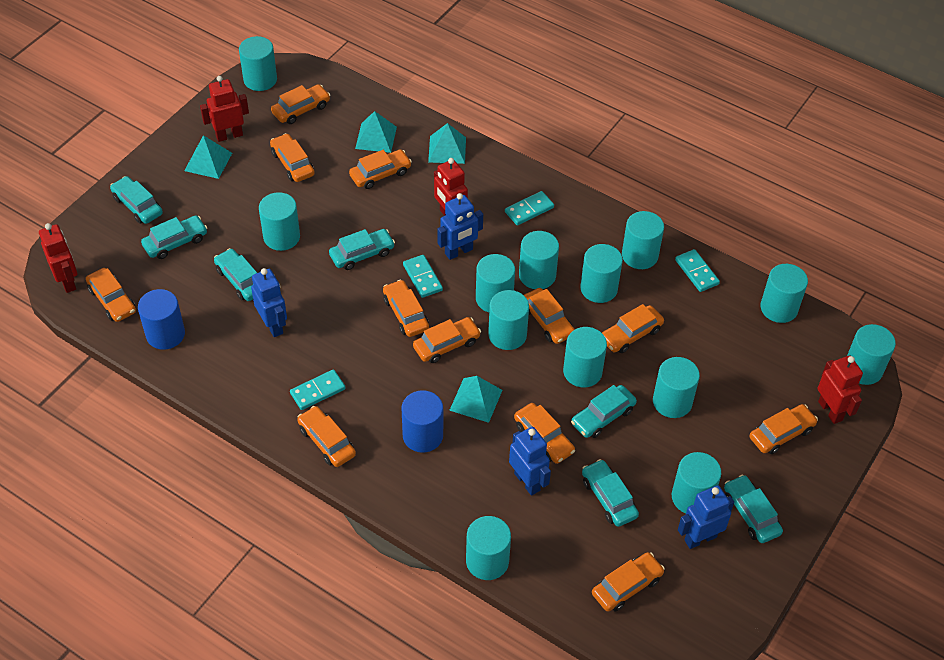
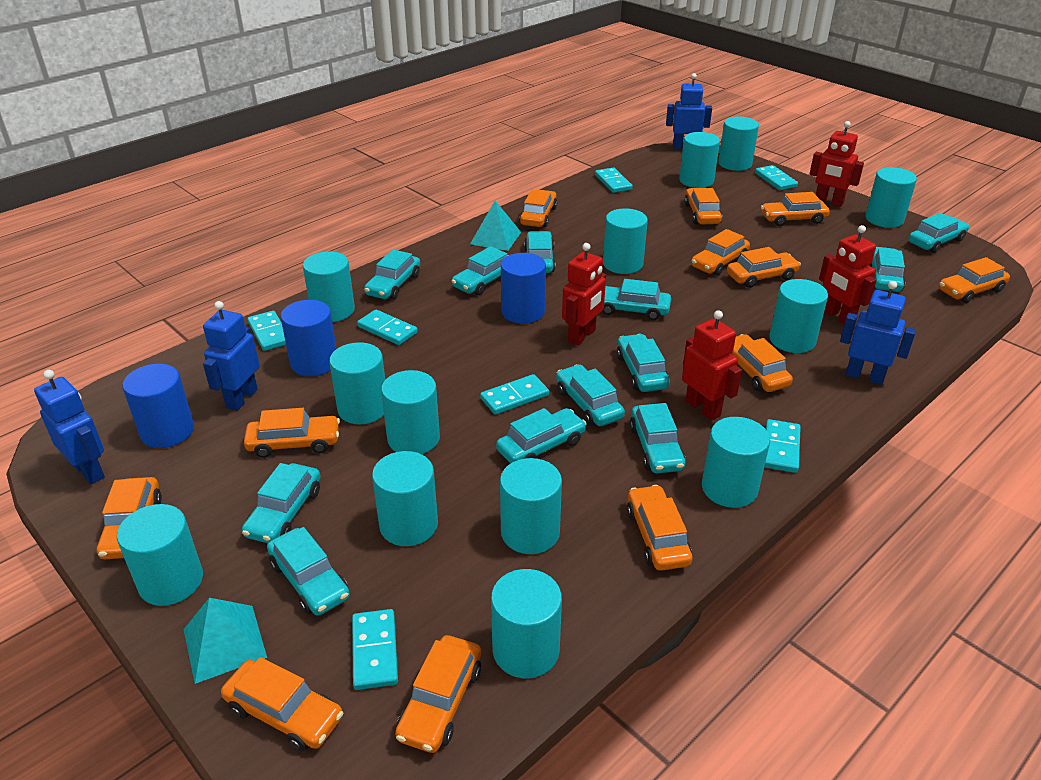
blue cylinder: [138,289,185,350] [401,390,443,453] = 2 -> [122,364,194,448] [281,300,337,376] [501,253,546,324] = 3
turquoise car: [110,176,163,224] [141,215,207,259] [214,248,257,301] [329,229,395,270] [571,385,637,438] [582,459,639,527] [724,475,783,543] = 7 -> [242,463,321,543] [267,527,350,616] [364,249,420,299] [451,246,509,295] [496,408,587,464] [524,231,555,273] [556,364,625,426] [602,279,671,320] [617,334,670,392] [630,403,686,473] [869,247,905,292] [908,213,969,253] = 12
turquoise domino: [290,369,345,410] [403,255,443,298] [505,191,554,225] [675,249,720,292] = 4 -> [248,311,286,351] [352,609,398,690] [357,309,418,345] [480,374,549,415] [595,168,633,193] [755,165,798,190] [765,419,801,473] = 7
turquoise pyramid: [184,135,232,179] [355,111,397,153] [428,123,466,164] [449,376,502,423] = 4 -> [183,598,267,684] [470,201,521,251] = 2

